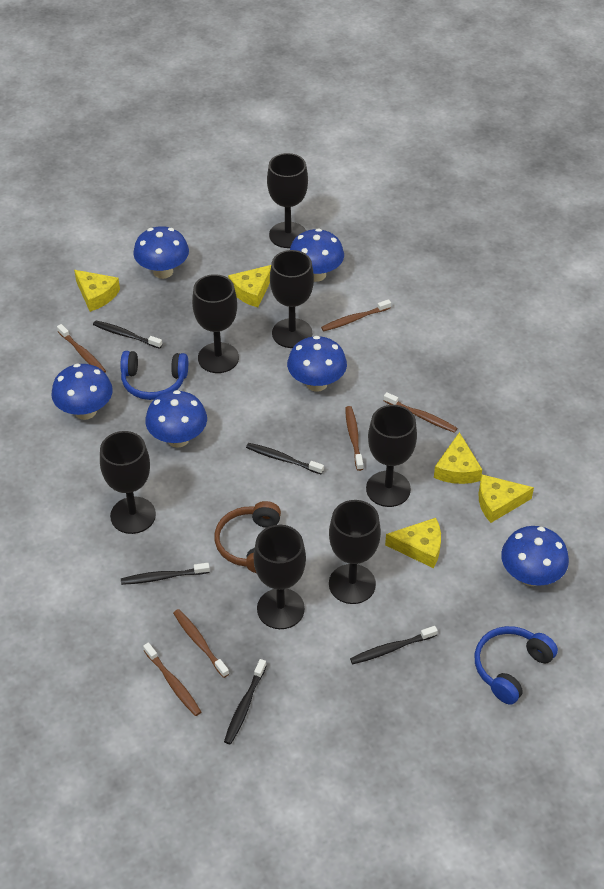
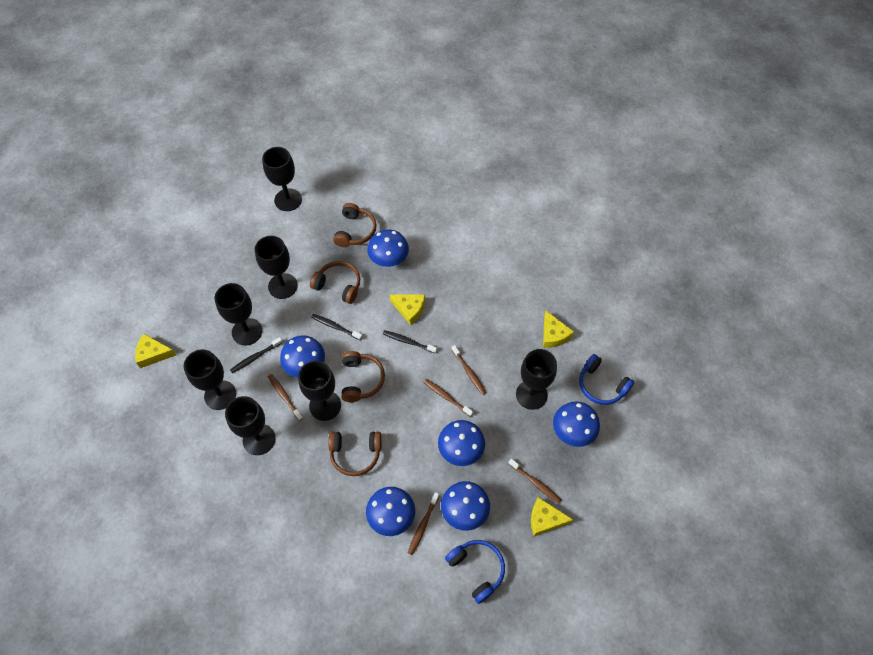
black toothbrush: [93,320,162,349] [121,563,210,585] [224,659,266,745] [246,443,324,474] [350,626,438,664] = 5 -> [230,337,283,373] [311,314,362,340] [383,330,437,354] = 3
brown headphones: [215,501,281,573] = 1 -> [310,261,360,304] [328,432,382,476] [333,203,377,247] [341,351,385,402] = 4
brown toothbrush: [57,324,106,373] [143,642,201,716] [173,609,229,678] [321,299,391,331] [345,406,363,471] [384,392,457,433] = 6 -> [268,374,303,421] [408,492,439,555] [424,379,473,417] [451,345,486,395] [508,459,561,504] = 5
yellow cheese: [74,270,120,312] [228,265,271,307] [385,518,441,568] [434,432,482,484] [478,474,534,523] = 5 -> [135,334,176,368] [389,294,425,325] [531,497,573,536] [543,311,574,348] = 4

